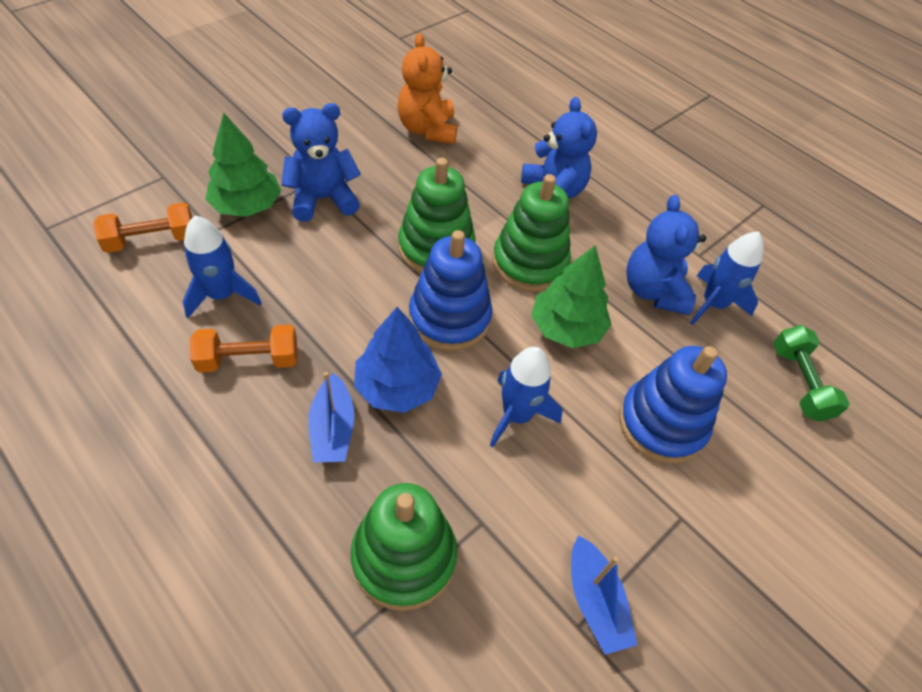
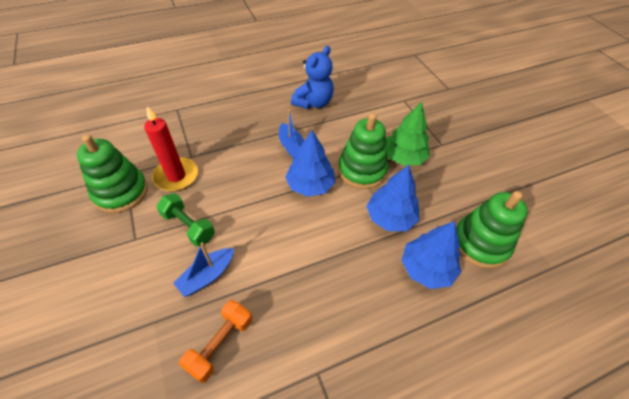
blue rocket: [183,216,262,318] [490,347,562,447] [690,231,764,325] = 3 -> none = 0
blue stacking toy: [409,230,492,351] [619,346,727,464] = 2 -> none = 0
blue teddy bear: [281,103,361,222] [521,97,597,199] [626,195,706,315] = 3 -> [291,46,334,109] = 1
blue tree: [354,307,442,413] = 1 -> [285,130,336,197] [367,165,419,231] [401,221,461,289] = 3
green tree: [205,113,281,217] [531,245,612,348] = 2 -> [386,102,430,166] = 1
orange dumbbell: [93,202,193,253] [190,324,298,373] = 2 -> [179,300,252,383] = 1
orange teddy bear: [397,33,457,144] = 1 -> none = 0
red candle: none = 0 -> [144,106,198,192] = 1

